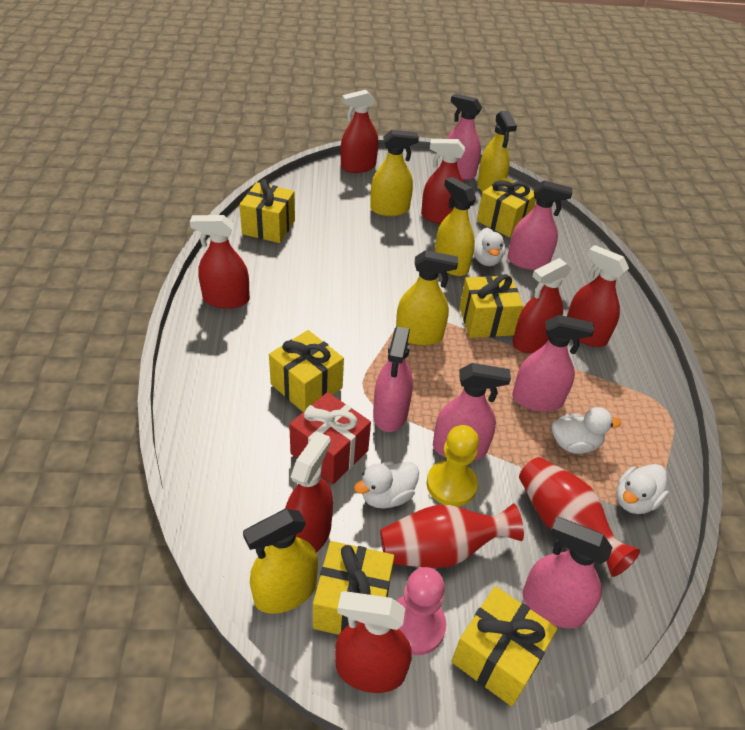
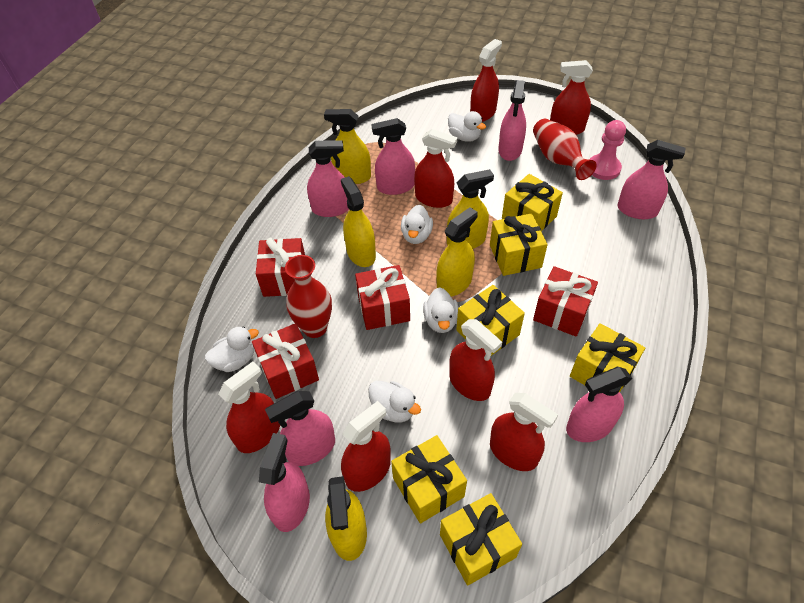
pink spray bottle: [373,326,413,432] [433,363,511,460] [447,94,482,180] [507,180,572,270] [512,315,594,412] [522,517,613,628] = 6 -> [259,433,310,532] [265,391,335,466] [307,141,349,217] [372,118,415,195] [498,80,526,161] [566,367,632,442] [617,140,685,219] = 7
red gift: [289,392,371,485] = 1 -> [252,323,319,399] [256,238,305,297] [355,265,410,330] [533,266,598,337] = 4
white duck: [354,461,419,509] [473,228,505,266] [552,407,621,454] [617,464,669,514] = 4 -> [205,326,259,372] [368,381,421,422] [401,205,433,244] [423,287,458,333] [448,111,486,142] = 5
yellow pawn: [427,425,479,506] = 1 -> none = 0

